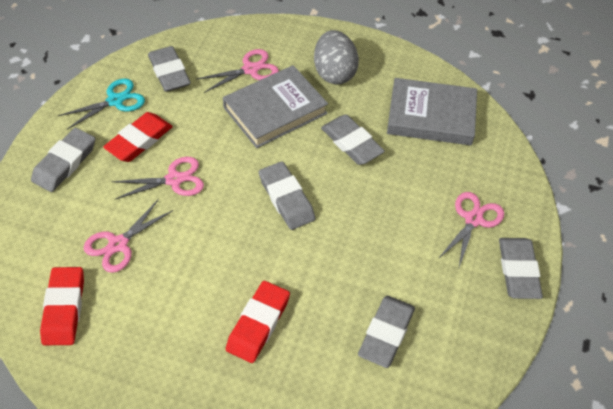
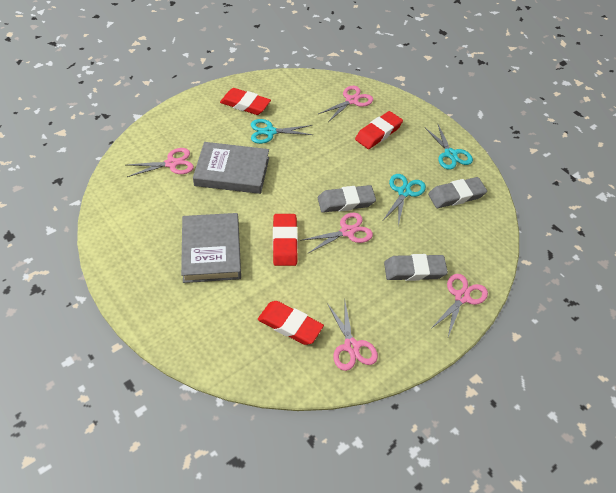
grey egg: [314,30,359,84] = 1 -> none = 0
grey eraser: [31,128,95,192] [148,46,191,92] [259,161,315,230] [321,115,385,165] [358,296,415,368] [499,238,543,299] = 6 -> [318,185,376,213] [384,254,448,281] [428,177,487,208] = 3
pink scissors: [83,199,173,273] [111,157,204,200] [197,49,279,93] [438,192,504,267] = 4 -> [127,148,194,177] [300,213,373,253] [318,86,373,122] [327,302,378,371] [431,274,488,337] = 5
red eraser: [40,267,84,345] [103,112,173,162] [226,281,290,363] = 3 -> [220,88,271,115] [258,301,324,345] [273,214,298,266] [355,111,403,149] = 4
turquoise scissors: [58,78,145,130] = 1 -> [251,119,313,144] [383,174,426,226] [424,125,473,170] = 3

